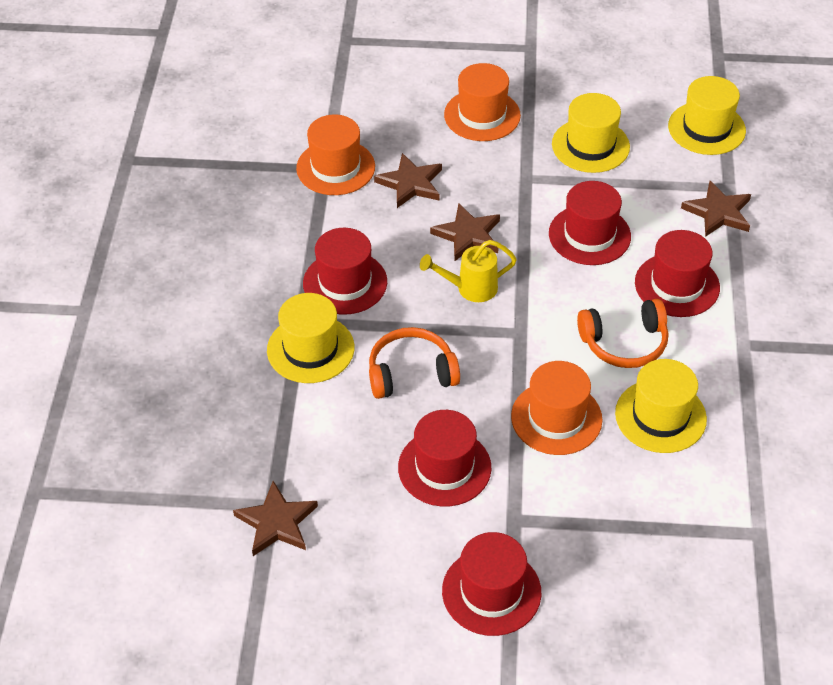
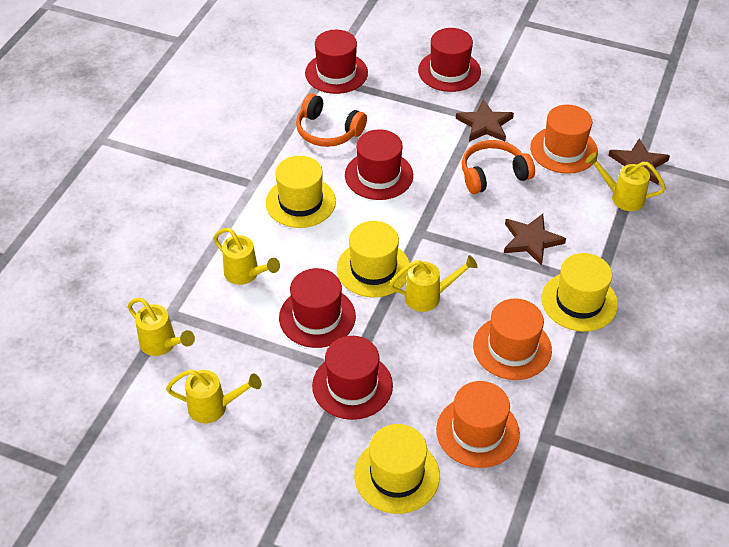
brown star: [233,481,318,556] [374,153,442,208] [430,203,500,261] [681,181,751,237] = 4 -> [456,99,514,142] [504,214,566,266] [608,139,670,184] = 3
yellow watering can: [420,240,517,302] = 1 -> [128,298,195,356] [166,370,261,424] [213,228,280,285] [389,255,478,312] [586,152,666,211] = 5

